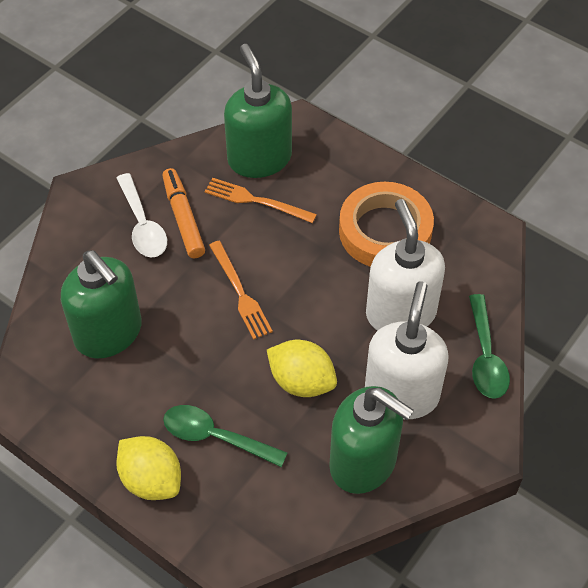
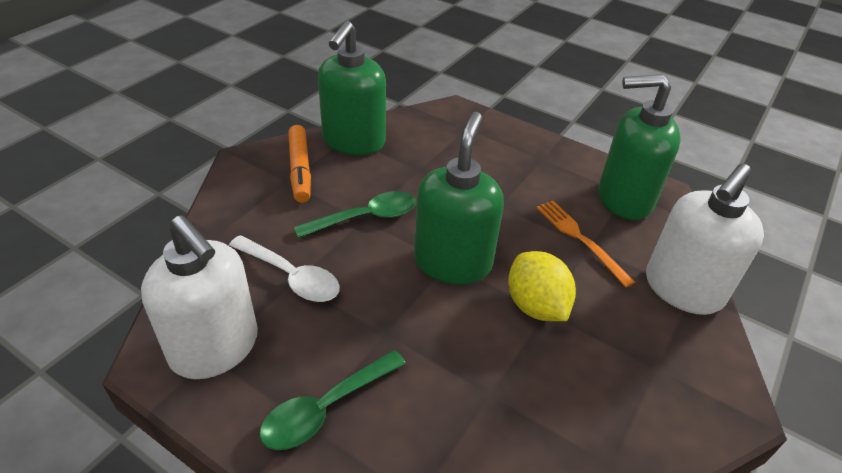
orange fork: [205,178,317,223] [209,241,273,340] = 2 -> [537,201,635,288] = 1
orange tape: [339,182,434,267] = 1 -> none = 0
yellow lemon: [116,436,181,500] [267,340,337,397] = 2 -> [508,251,576,321] = 1

